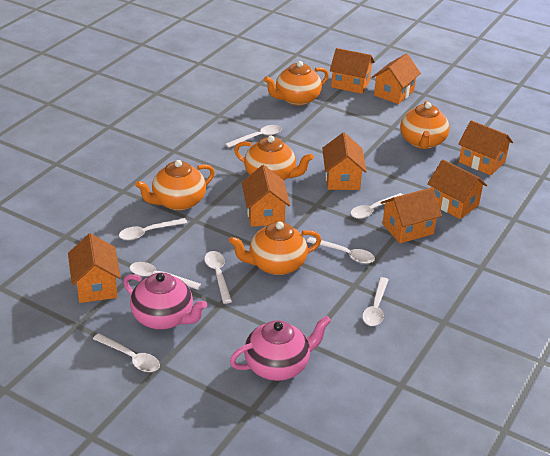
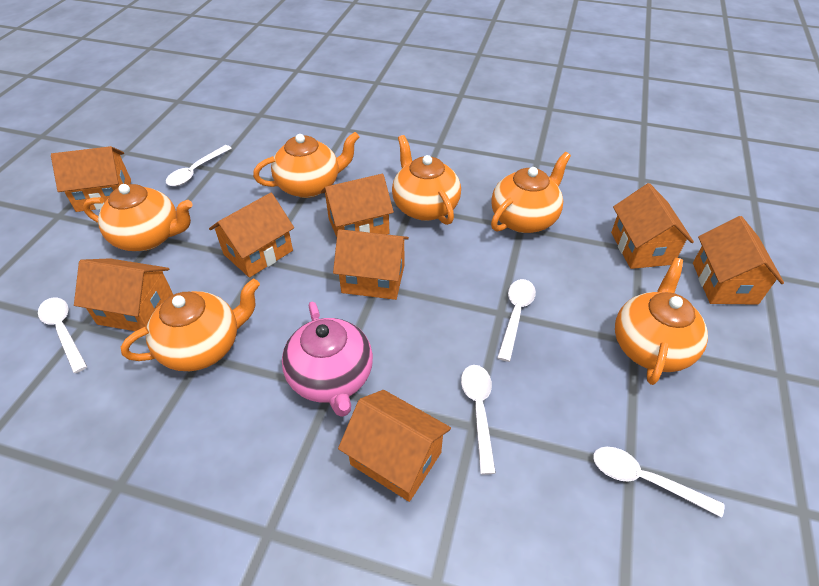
orange teapot: [135,160,215,211] [229,222,321,275] [234,136,314,180] [264,61,329,106] [400,101,450,149] = 5 -> [83,184,193,251] [121,279,260,371] [253,132,359,198] [392,135,461,225] [491,152,571,233] [615,258,708,385] = 6
pink teapot: [123,272,207,330] [230,316,331,381] = 2 -> [282,302,373,417] = 1
white spoon: [93,333,160,372] [119,218,187,240] [129,262,201,290] [204,251,232,304] [225,125,282,148] [307,237,375,264] [350,193,403,219] [362,277,389,326] = 8 -> [38,298,87,373] [166,145,232,186] [461,365,496,475] [497,279,536,362] [593,447,724,518] = 5

